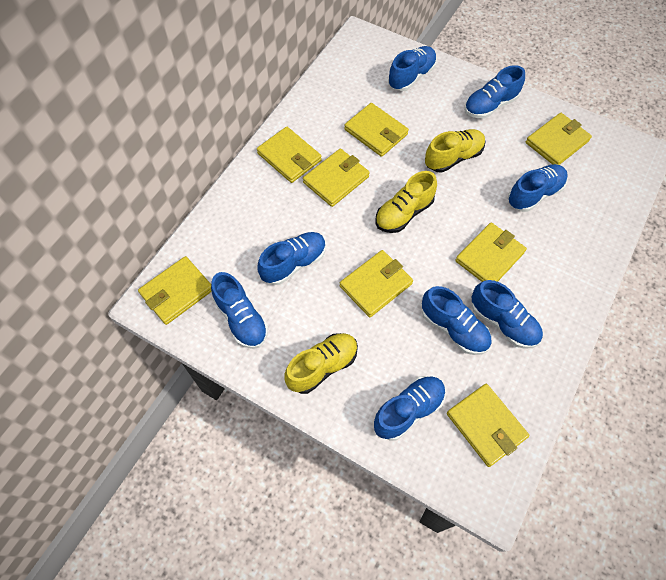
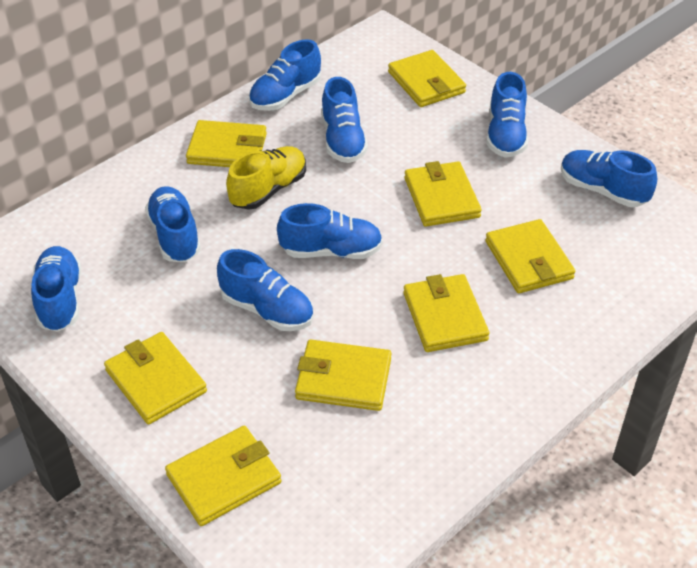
yellow shoe: [284,333,358,394] [375,171,437,233] [425,129,486,173] = 3 -> [226,146,306,210] = 1

